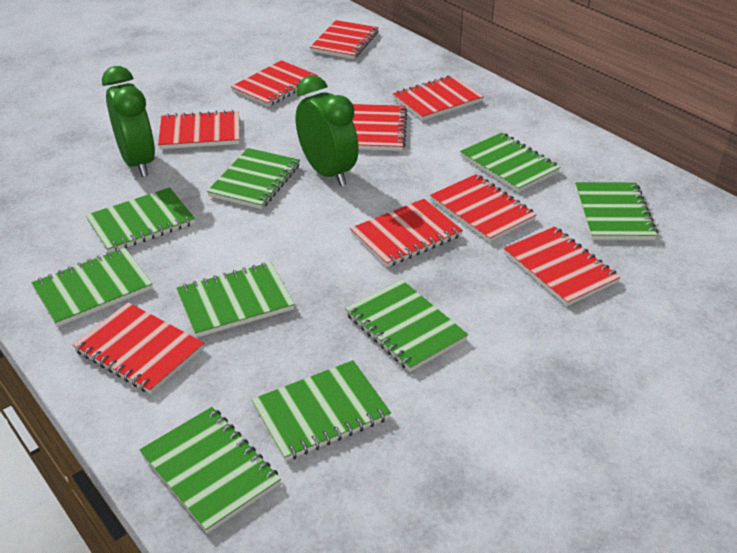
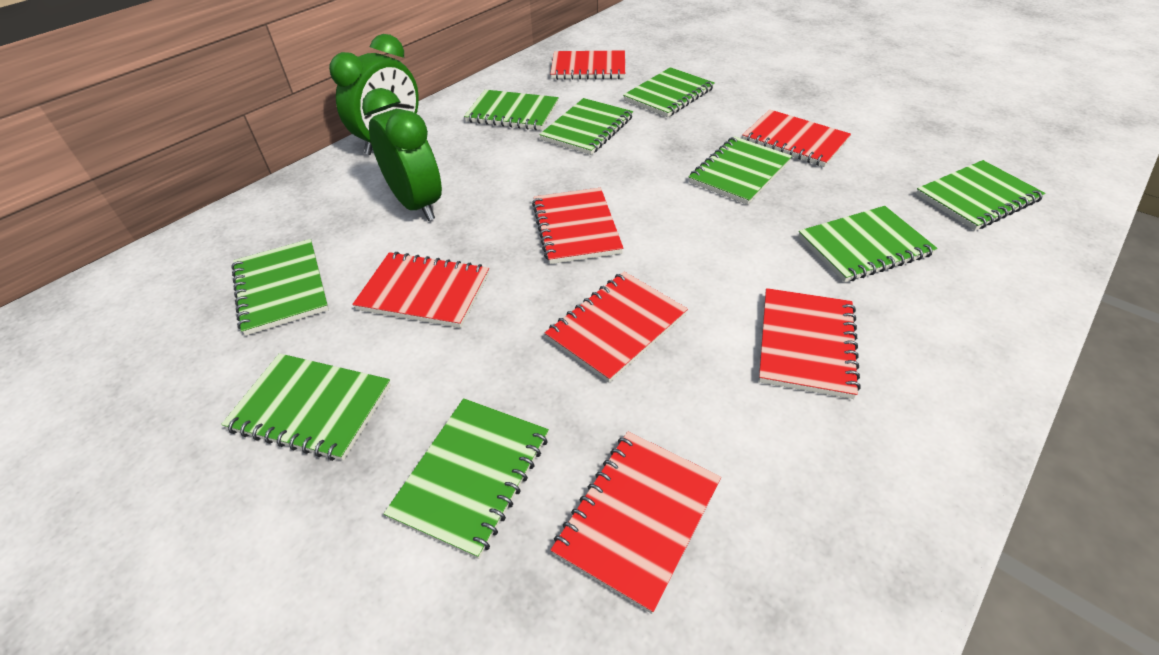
red notebook: [72,302,204,394] [158,110,240,149] [231,60,318,107] [310,20,379,59] [350,199,463,267] [352,104,407,151] [393,75,484,121] [430,174,537,243] [504,227,620,306] = 9 -> [352,252,489,328] [532,188,623,264] [545,272,688,383] [550,51,625,80] [551,431,721,614] [742,110,851,167] [759,288,861,399] = 7

